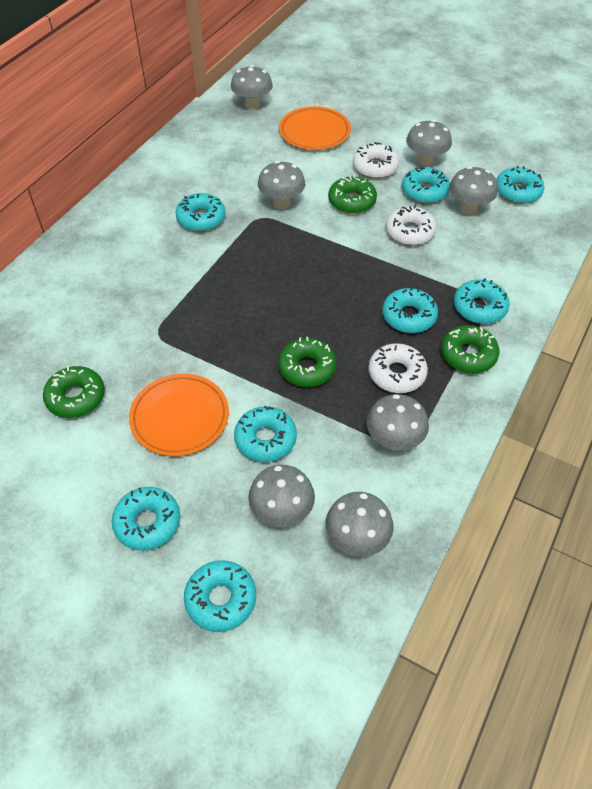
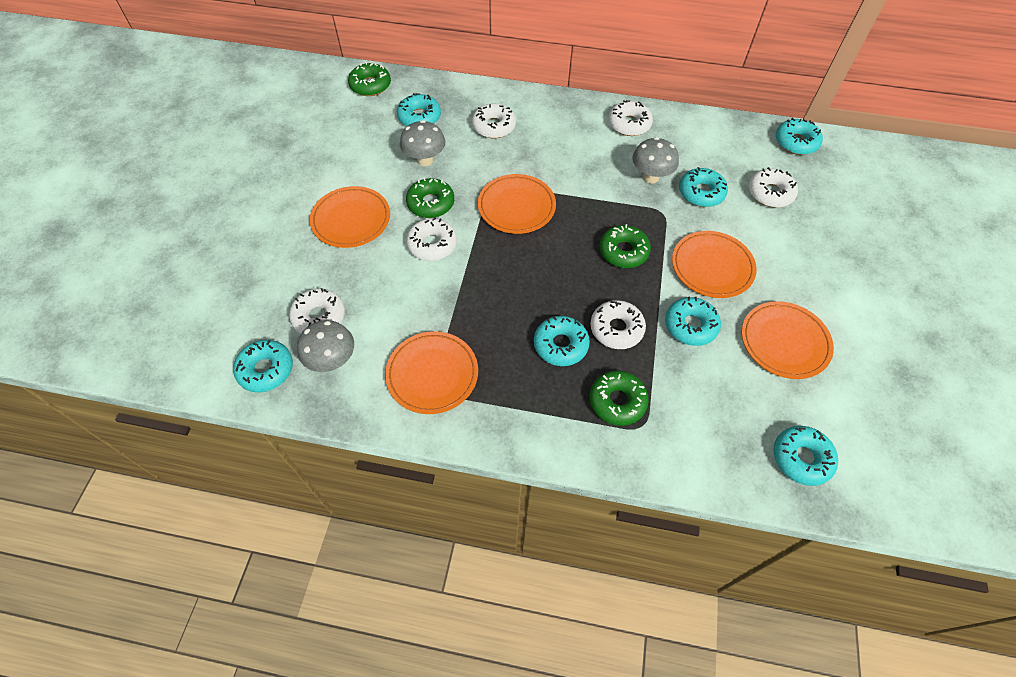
grey mushroom: [231,65,273,110] [248,465,315,527] [258,161,305,209] [325,492,394,557] [366,394,429,450] [406,120,452,166] [449,166,498,215] = 7 -> [297,320,354,372] [400,120,445,166] [632,137,679,184] = 3
orange plate: [129,374,229,456] [279,106,351,150] = 2 -> [310,186,390,248] [385,331,478,414] [478,174,556,234] [672,231,757,298] [742,301,834,379] = 5
turquoise donut: [112,487,180,551] [176,193,225,231] [184,560,256,632] [234,406,297,462] [382,287,438,333] [402,167,450,204] [454,278,510,324] [496,166,545,204] = 8 -> [233,340,293,392] [397,93,441,126] [534,316,590,366] [665,296,721,346] [679,167,728,207] [774,426,838,486] [776,118,823,155] = 7
white donut: [353,142,400,179] [368,343,428,393] [386,205,437,245] = 3 -> [289,288,345,334] [406,217,457,261] [472,103,516,139] [591,300,646,349] [608,100,653,136] [748,167,798,208] = 6

